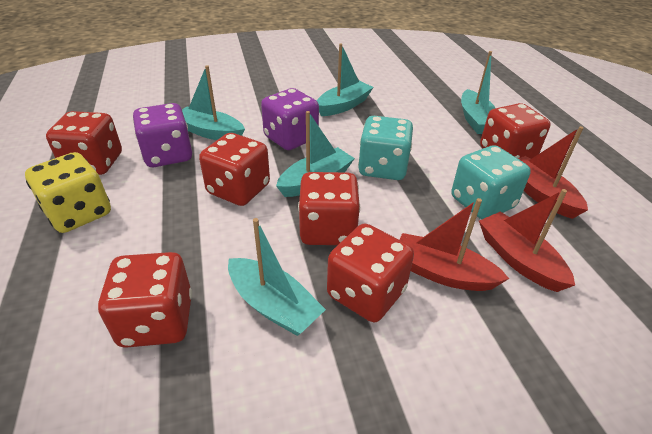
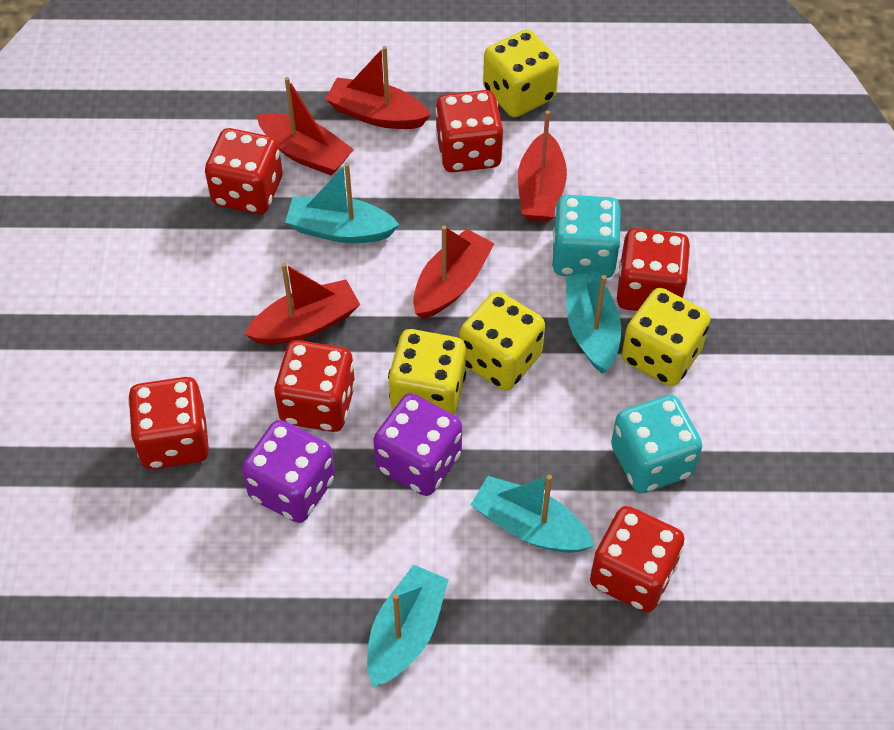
red boat: [399,198,509,291] [479,189,575,292] [518,126,588,219] = 3 -> [244,263,360,345] [257,77,354,176] [325,46,431,129] [413,225,495,319] [518,110,567,222] = 5
turquoise boat: [182,65,245,140] [228,218,326,336] [276,111,355,197] [317,43,373,116] [461,51,495,134] = 5 -> [285,163,400,243] [367,565,449,687] [471,475,594,553] [566,272,621,374] = 4
yellow dice: [25,152,111,233] = 1 -> [388,329,466,415] [459,291,545,391] [483,29,559,117] [622,288,710,386] = 4

